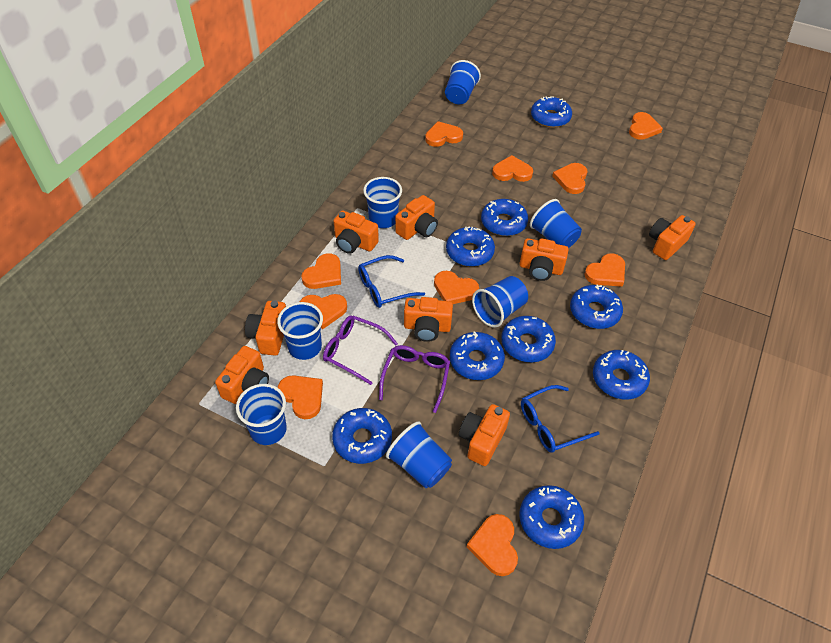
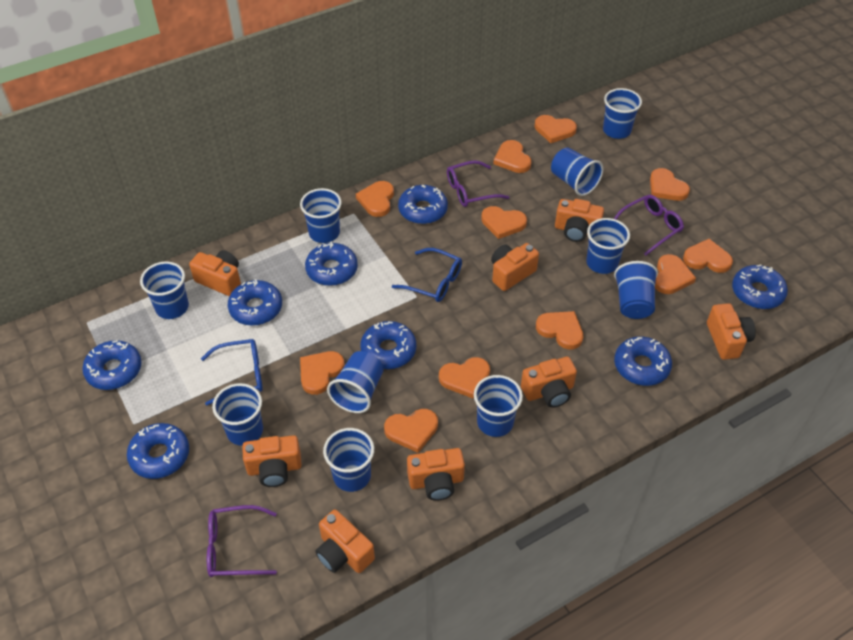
blue cup: [236,384,287,445] [277,302,323,360] [363,177,402,228] [386,421,452,488] [445,60,481,104] [472,276,528,328] [530,199,582,248] = 7 -> [140,261,189,319] [212,383,263,446] [300,188,342,243] [323,428,374,492] [327,351,384,413] [474,375,523,437] [551,148,603,196] [586,218,630,274] [603,88,642,139] [614,261,658,319] = 10
blue donut: [332,408,392,464] [446,226,495,267] [450,331,505,380] [481,199,528,236] [501,316,556,362] [519,485,584,549] [531,96,572,128] [570,284,623,329] [593,350,650,399] = 9 -> [82,340,142,390] [127,423,189,479] [228,279,282,326] [305,242,358,286] [360,321,416,369] [398,184,448,224] [614,336,672,386] [732,264,788,309] = 8
orange heart: [278,375,323,419] [300,294,347,329] [302,253,341,289] [425,121,463,147] [434,271,479,304] [466,514,518,576] [492,155,533,182] [552,163,588,194] [584,253,625,287] [629,112,663,140] = 10 -> [300,351,345,395] [356,181,394,217] [384,409,438,453] [439,357,490,398] [481,206,527,239] [493,140,532,173] [535,115,577,143] [536,311,583,349] [650,168,690,201] [655,254,696,294] [683,239,733,273] = 11
purple glasses: [323,315,398,385] [379,345,450,413] = 2 -> [207,505,277,577] [447,160,510,207] [614,195,684,256] = 3

